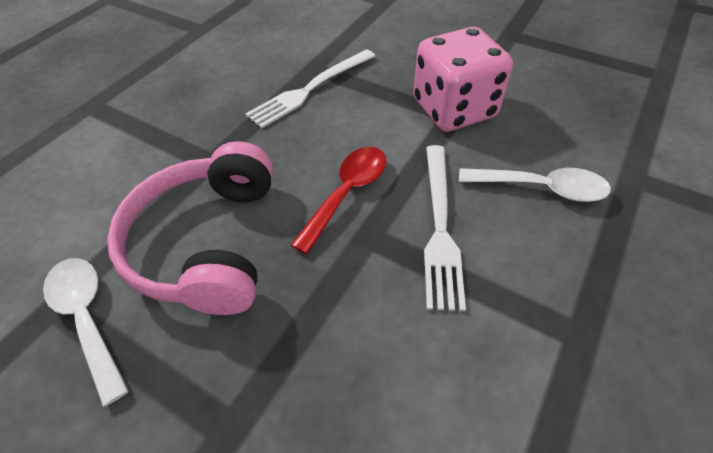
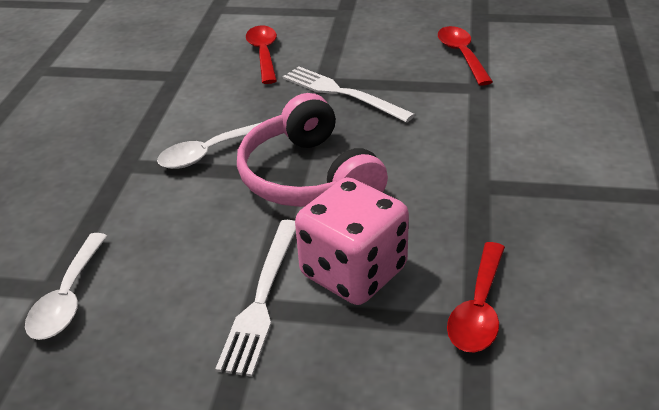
red spoon: [291,147,386,254] = 1 -> [246,26,277,84] [438,26,493,86] [447,242,505,352] = 3

